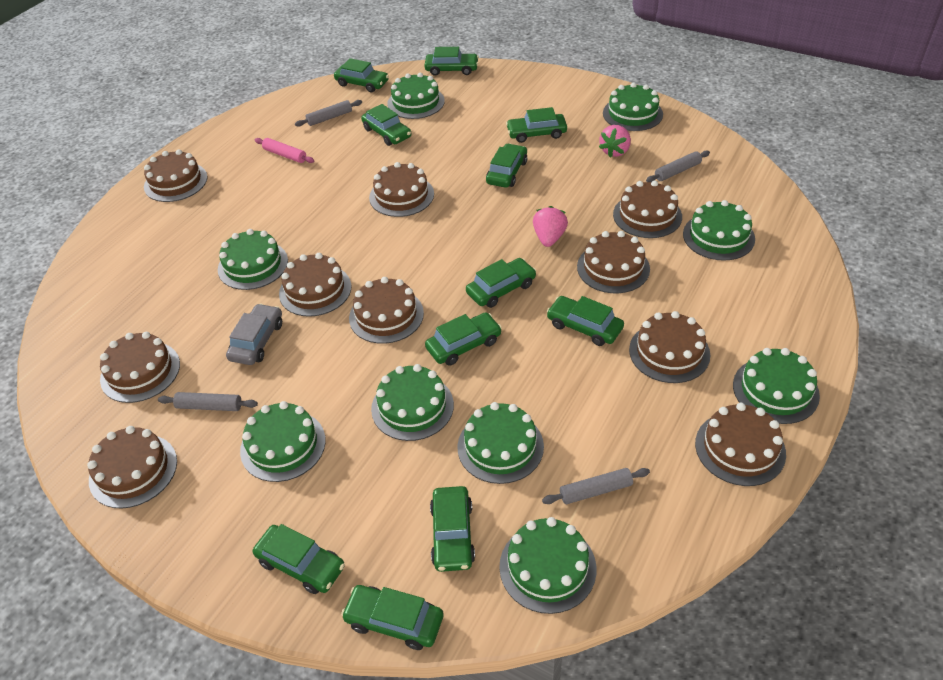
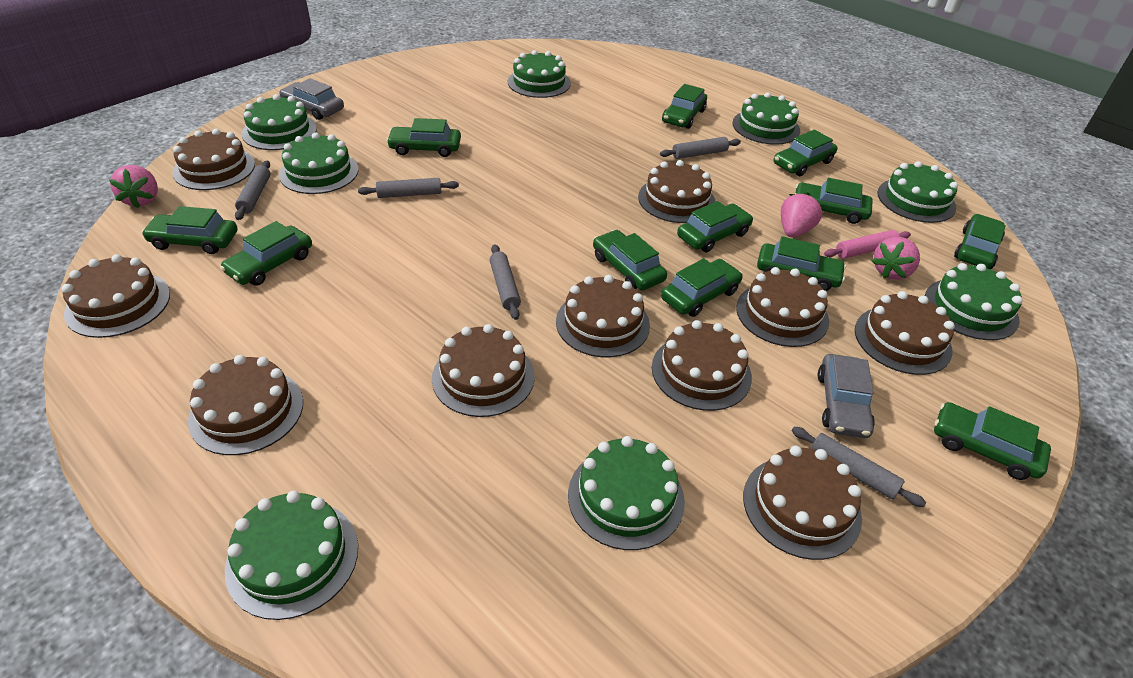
green cake: [218,229,288,290] [240,401,326,482] [371,364,454,441] [387,73,445,119] [457,402,544,484] [499,517,596,614] [603,83,663,131] [683,200,755,261] [733,348,820,424] = 9 -> [225,491,358,620] [242,94,317,150] [279,133,358,194] [508,50,571,98] [568,436,685,550] [732,92,800,145] [877,161,958,223] [925,263,1023,340] = 8
green car: [253,524,345,594] [334,58,389,92] [341,585,443,650] [361,104,412,146] [424,47,479,76] [425,312,502,365] [430,486,475,572] [466,258,536,308] [486,144,527,188] [506,107,567,143] [547,296,624,346] = 11 -> [142,206,237,254] [220,221,312,286] [386,118,461,157] [593,230,667,290] [661,258,743,317] [662,84,707,129] [677,201,753,253] [757,236,846,291] [774,130,838,176] [795,178,873,224] [934,402,1051,480] [954,214,1006,269] = 12
grey car: [226,304,282,365] = 1 -> [279,78,344,120] [818,354,875,438] = 2
grey rolling pin: [158,392,258,411] [295,100,362,127] [542,468,650,504] [646,150,710,182] = 4 -> [235,160,270,220] [358,178,459,198] [490,244,521,320] [660,137,741,159] [792,427,926,507] = 5
pink strawberry: [533,206,568,247] [599,125,631,157] = 2 -> [109,165,158,208] [781,192,823,237] [872,237,920,280] = 3

